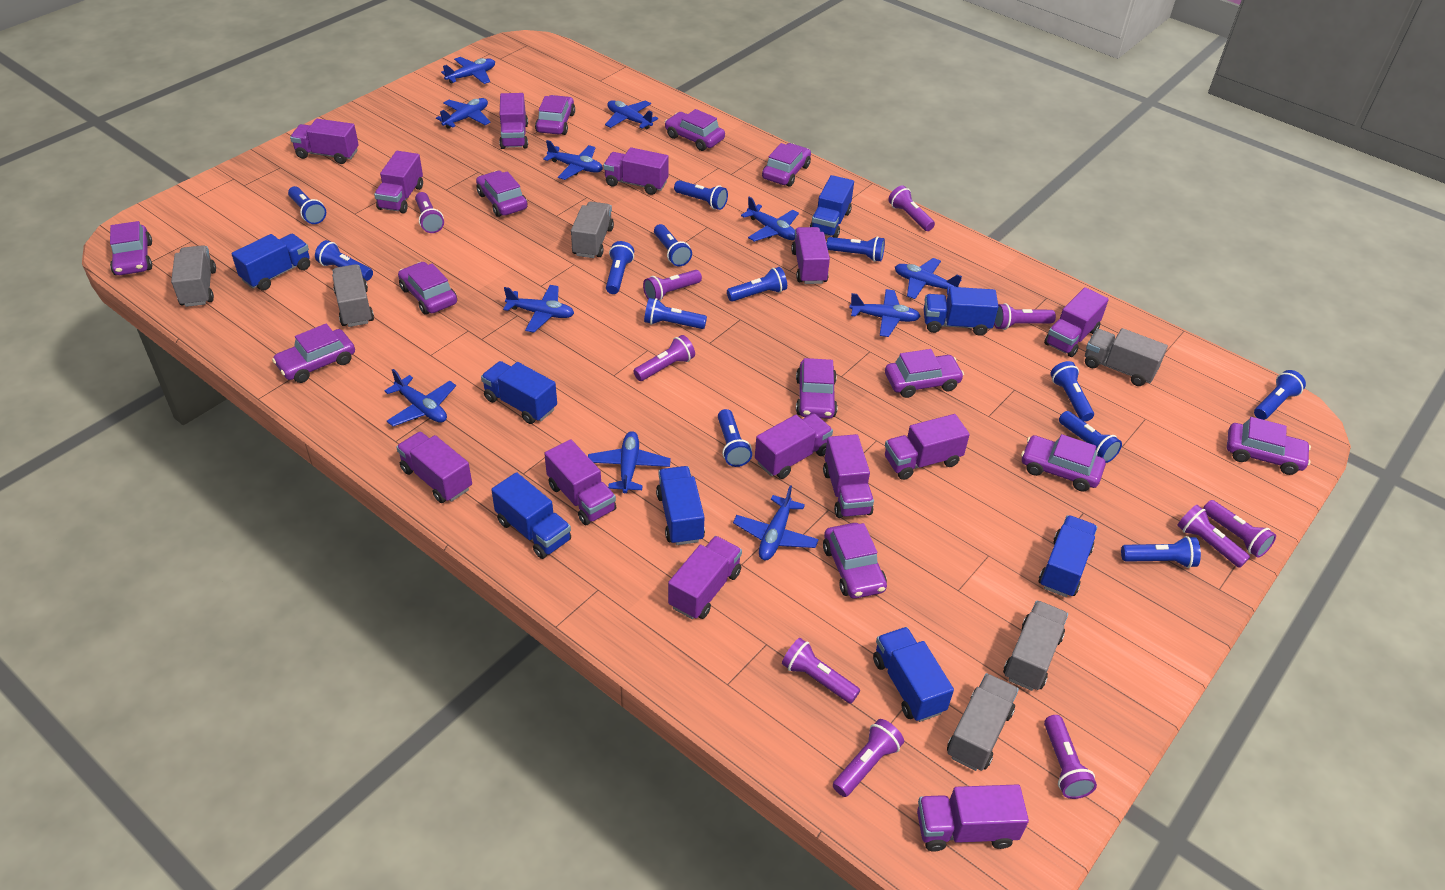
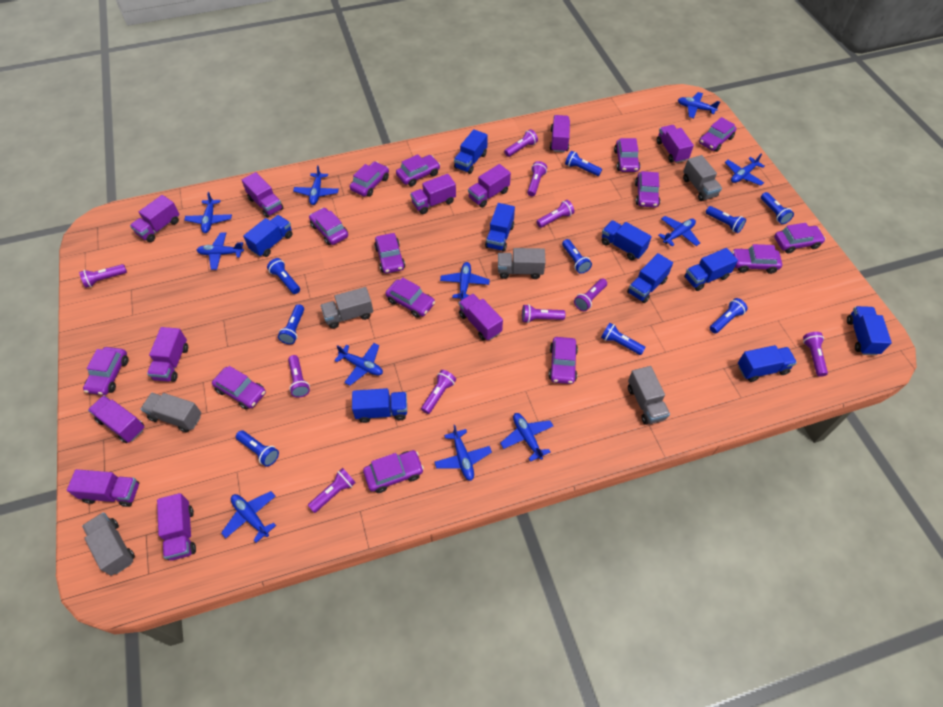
blue flashlight: [288,186,326,224] [315,240,373,281] [606,241,634,294] [644,298,707,329] [654,224,692,267] [674,180,728,210] [718,409,752,467] [727,267,787,302] [826,236,885,262] [1050,361,1094,422] [1059,411,1122,463] [1121,536,1201,568] [1254,370,1306,420] = 13 -> [236,430,279,467] [267,258,300,294] [278,304,304,344] [562,239,592,274] [565,151,602,176] [601,323,646,355] [706,206,746,233] [710,298,748,334] [761,192,794,224] = 9
blue truck: [231,234,310,290] [481,361,557,424] [491,472,571,559] [656,466,705,545] [810,175,854,238] [873,627,954,722] [924,287,999,336] [1039,515,1097,597] = 8 -> [243,215,293,257] [352,388,407,423] [454,129,488,174] [485,203,515,252] [601,220,652,260] [627,253,673,303] [684,248,738,291] [738,345,797,382] [847,306,892,355] = 9
purple car: [110,221,152,275] [272,324,355,383] [398,262,457,315] [476,171,528,217] [535,95,575,135] [665,109,725,151] [762,143,811,187] [796,358,837,419] [823,523,887,599] [885,349,964,398] [1021,434,1106,492] [1227,417,1311,475] = 12 -> [83,347,129,395] [212,366,266,410] [309,208,348,245] [350,161,389,197] [363,450,424,493] [374,233,405,274] [385,277,435,318] [396,154,440,186] [548,337,578,384] [614,138,640,172] [635,171,660,208] [699,117,736,152] [732,244,782,274] [774,223,826,254] = 14
purple truck: [290,119,359,164] [374,151,423,213] [396,432,472,503] [499,93,528,149] [544,439,616,525] [603,147,669,195] [668,536,742,619] [755,413,833,479] [791,227,830,284] [823,434,874,518] [885,414,970,480] [917,784,1029,852] [1044,287,1109,357] = 13 -> [67,469,139,507] [88,396,144,443] [130,195,180,242] [147,327,188,382] [157,493,196,561] [242,172,283,218] [410,174,456,214] [459,294,503,341] [468,164,511,208] [550,115,570,152] [657,125,694,163] = 11

